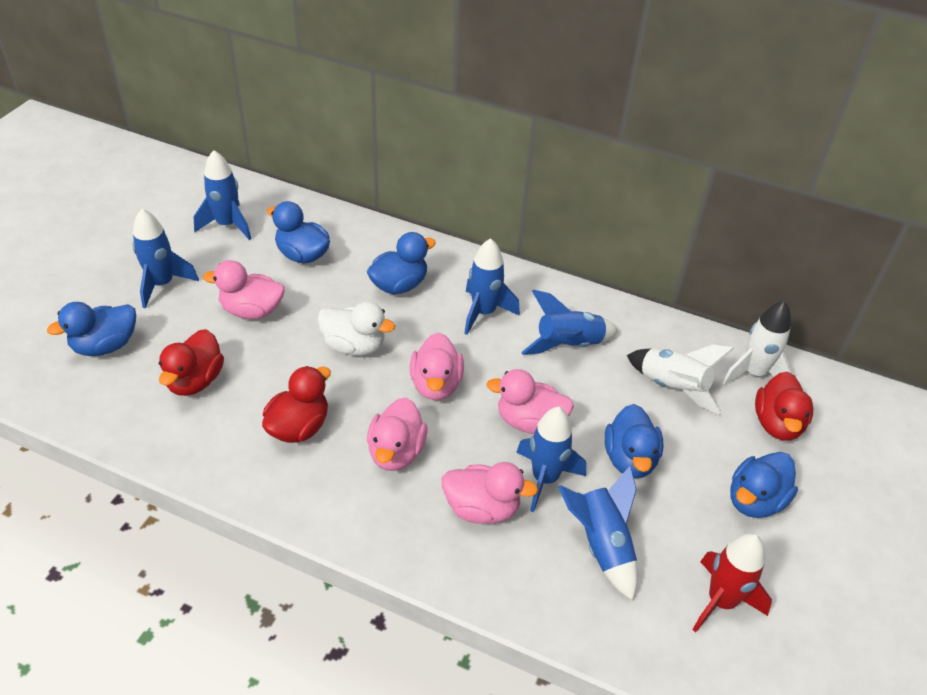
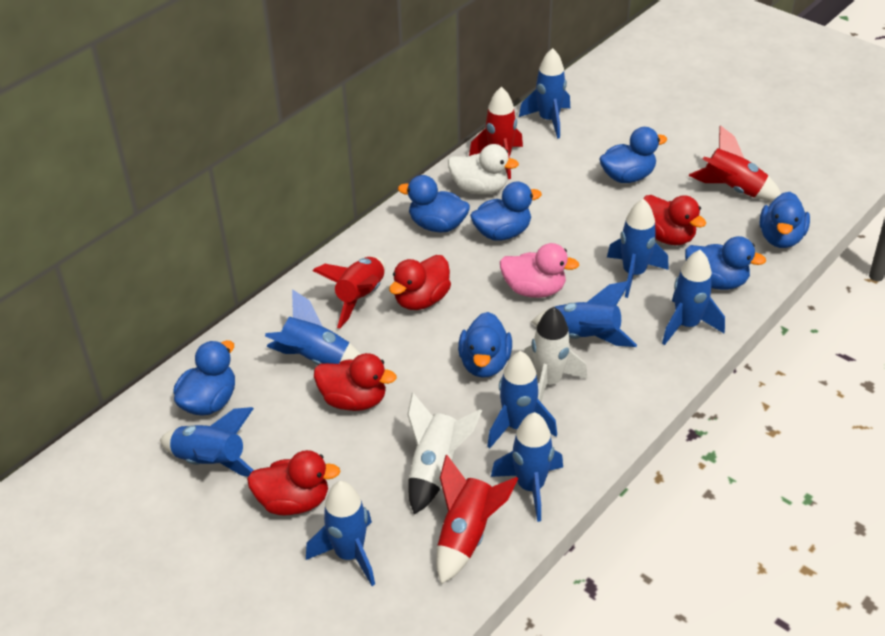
blue duck: [47,302,136,356] [267,201,330,264] [367,232,436,294] [605,404,663,478] [730,452,798,518] = 5 -> [173,340,235,416] [398,175,470,232] [458,312,512,378] [470,181,542,240] [599,127,667,183] [685,236,766,290] [760,192,810,248] = 7
blue rocket: [132,209,199,309] [194,150,251,240] [464,238,520,335] [516,407,586,512] [521,290,619,355] [558,466,638,601] = 6 -> [160,407,254,477] [265,289,361,365] [306,481,375,586] [487,351,557,448] [491,412,563,522] [519,48,570,139] [531,281,637,347] [607,199,669,298] [662,250,725,345] = 9
pink duck: [203,260,285,319] [367,397,427,471] [410,333,464,400] [442,462,538,524] [486,369,574,434] = 5 -> [500,243,579,298] = 1
red duck: [159,329,224,396] [262,366,331,443] [755,371,813,441] = 3 -> [247,450,340,515] [314,353,397,411] [389,255,451,310] [643,195,706,245] = 4
red rocket: [692,533,772,633] = 1 -> [313,257,385,329] [436,455,518,584] [469,87,523,179] [688,125,781,201] = 4

